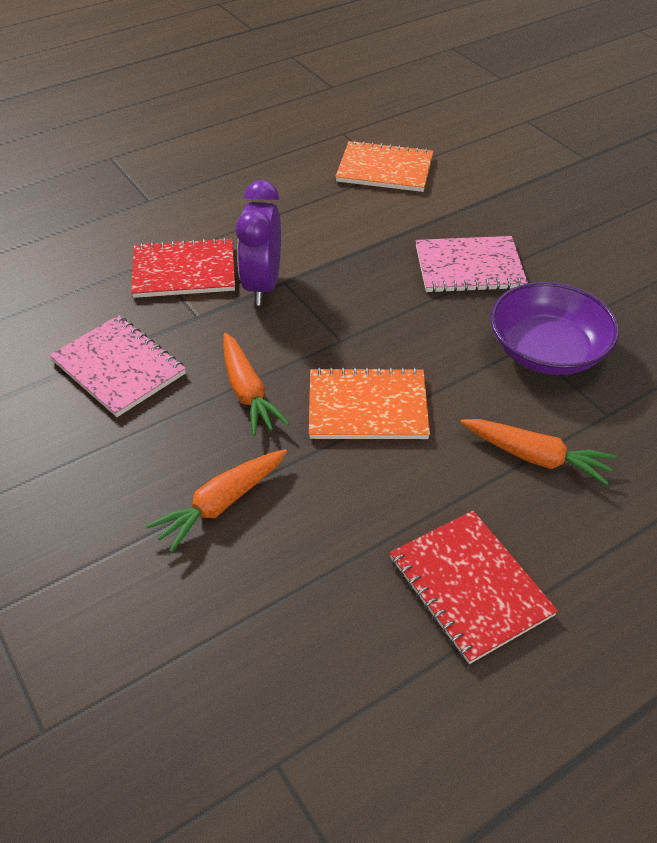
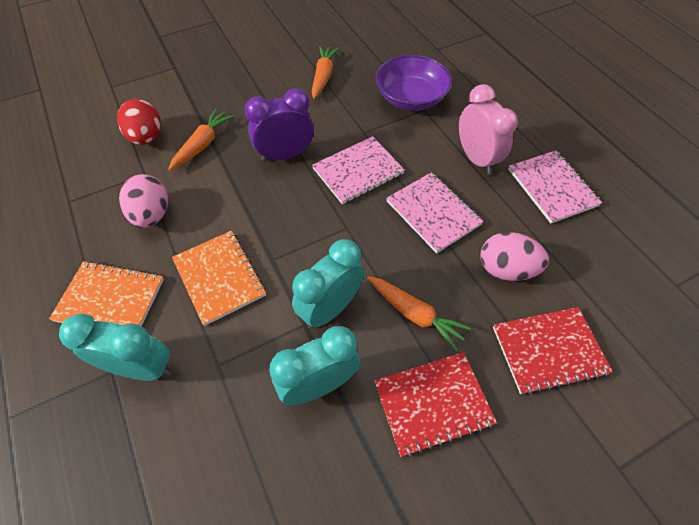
pink clock: none = 0 -> [459,84,518,174] = 1
pink egg: none = 0 -> [119,174,168,228] [481,232,549,281] = 2
pink notebook: [49,315,186,417] [416,236,528,293] = 2 -> [312,136,405,204] [386,172,484,253] [508,150,602,223] = 3
red egg: none = 0 -> [117,99,161,145] = 1
turquoise clock: none = 0 -> [59,314,171,381] [269,326,360,405] [292,239,364,328] = 3

